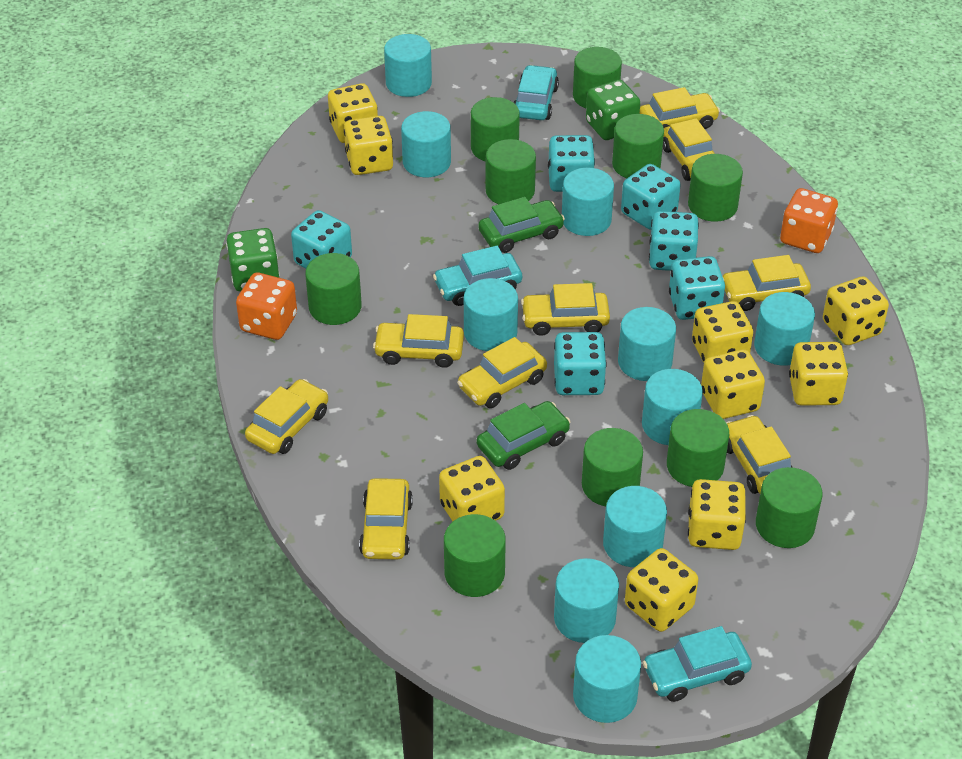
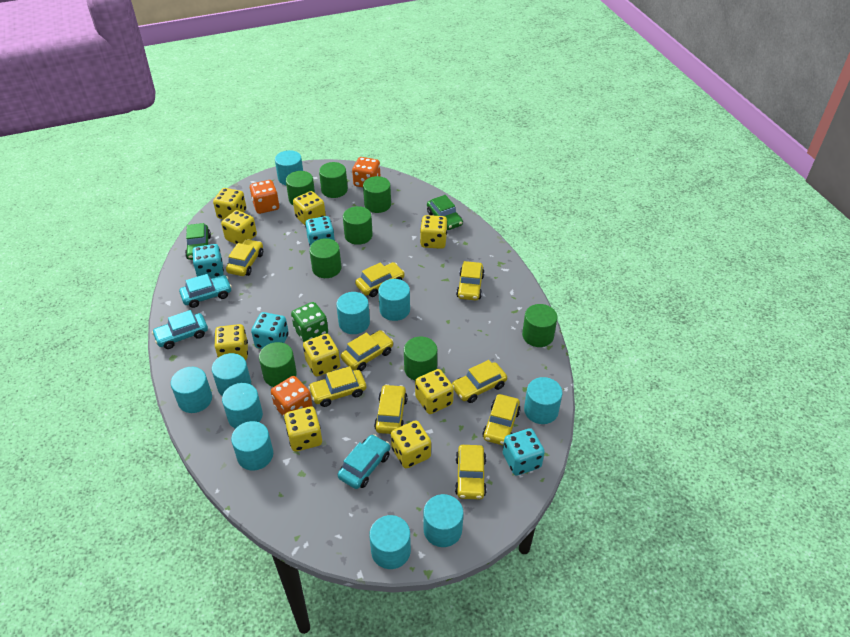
green cylinder: [305,253,362,325] [444,514,506,597] [471,97,520,162] [486,139,536,204] [573,47,622,108] [582,428,643,506] [612,114,664,178] [667,409,729,487] [688,154,743,222] [756,467,823,548] = 10 -> [259,342,297,387] [286,171,315,206] [309,238,341,278] [319,162,348,198] [343,206,373,245] [363,176,391,213] [404,337,437,381] [522,304,558,347] = 8
green dice: [226,228,280,291] [586,80,640,140] = 2 -> [291,302,328,342] = 1
orange dice: [236,272,297,340] [780,188,838,253] = 2 -> [250,180,279,214] [271,376,313,417] [352,157,380,187] = 3
turquoise dice: [291,210,352,268] [548,135,595,192] [554,332,607,395] [621,164,681,230] [649,211,699,271] [669,256,725,320] = 6 -> [192,244,224,279] [251,312,289,349] [305,216,335,246] [503,428,545,475] = 4

